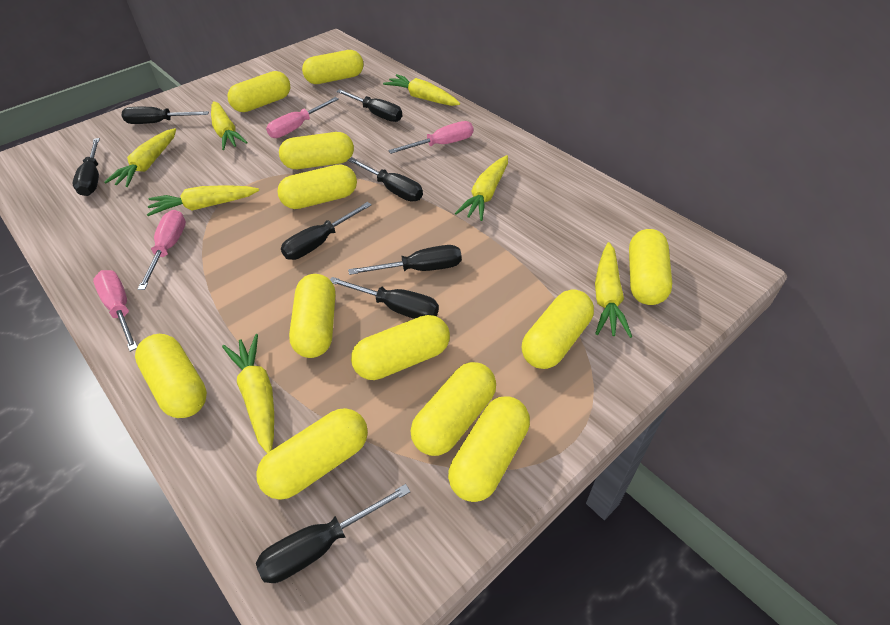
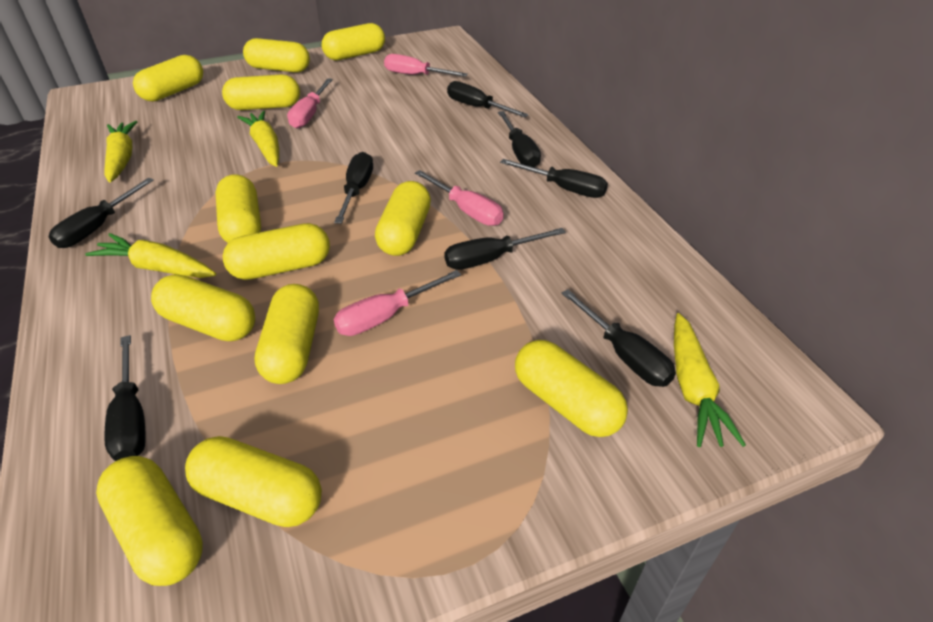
yellow carrot: [104,128,176,187] [147,185,259,216] [211,101,248,150] [222,334,274,453] [383,74,460,106] [455,155,508,221] [595,242,632,338] = 7 -> [85,233,216,278] [104,121,137,182] [237,110,279,167] [674,313,746,447] = 4

